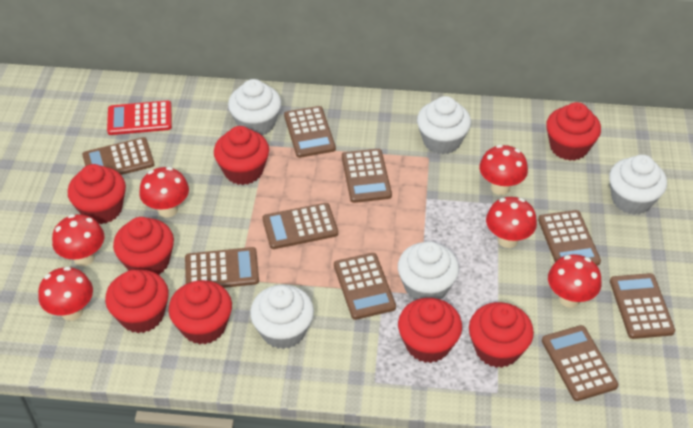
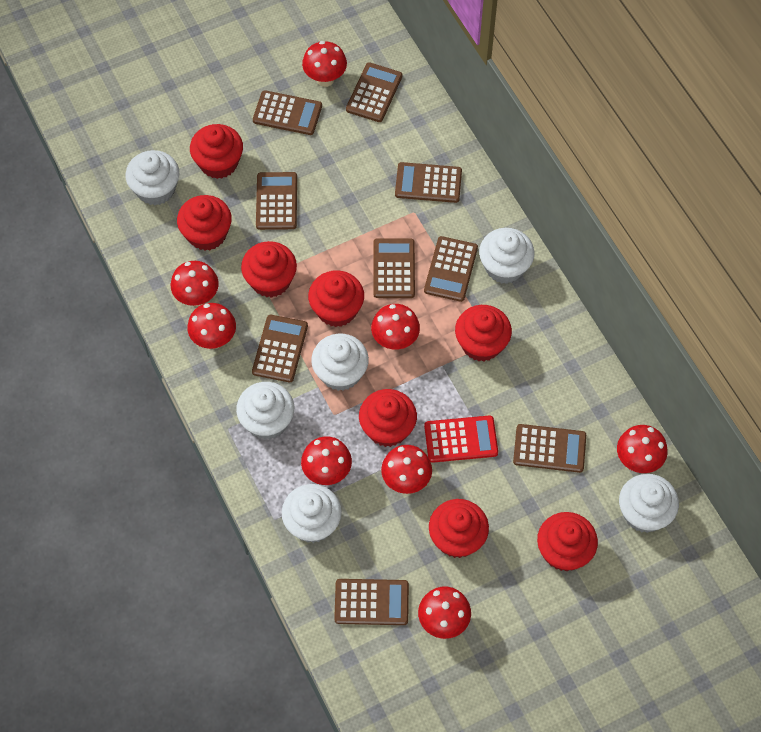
red mushroom: [38,267,93,321] [52,214,104,266] [139,167,189,218] [479,145,528,195] [486,197,537,248] [548,255,601,308] = 6 -> [171,261,219,306] [187,303,236,349] [301,436,352,485] [302,41,347,87] [371,304,420,350] [381,445,432,494] [418,587,471,639] [617,425,668,473] = 8
white cupcake: [228,79,281,135] [250,284,314,349] [398,241,459,300] [417,96,471,154] [609,155,667,215] = 5 -> [125,150,179,205] [236,382,294,439] [282,484,342,543] [311,334,369,391] [479,228,534,284] [619,474,679,533] = 6

